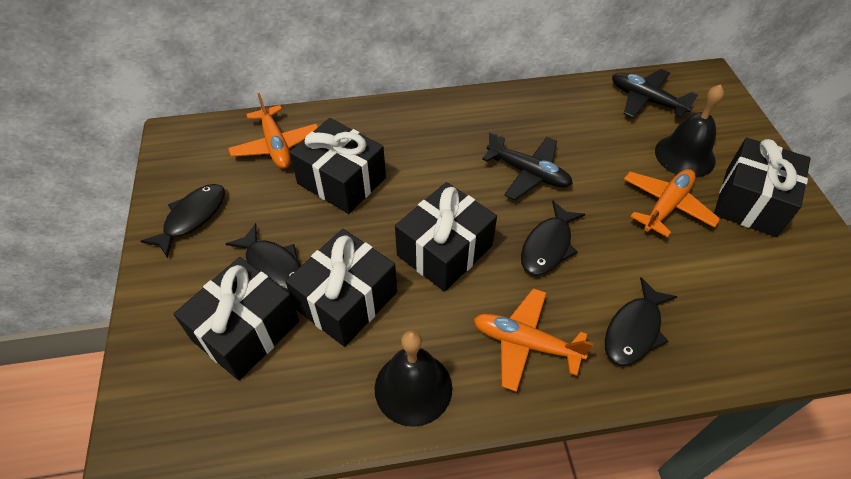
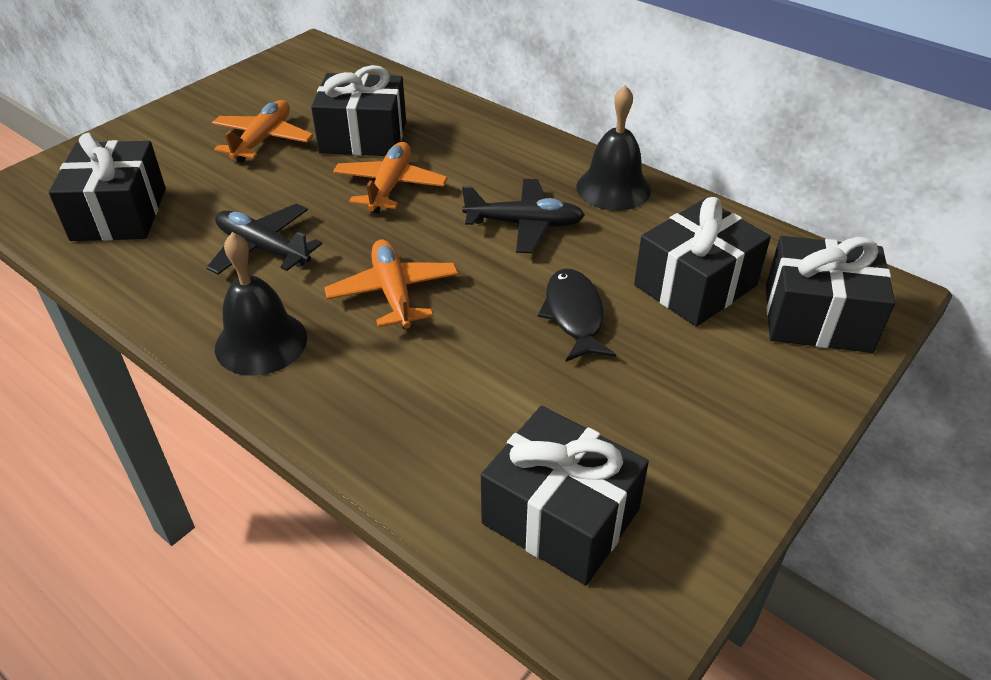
black fish: [140,184,225,258] [226,223,301,293] [521,200,585,276] [605,277,677,366] = 4 -> [538,268,616,362] = 1

